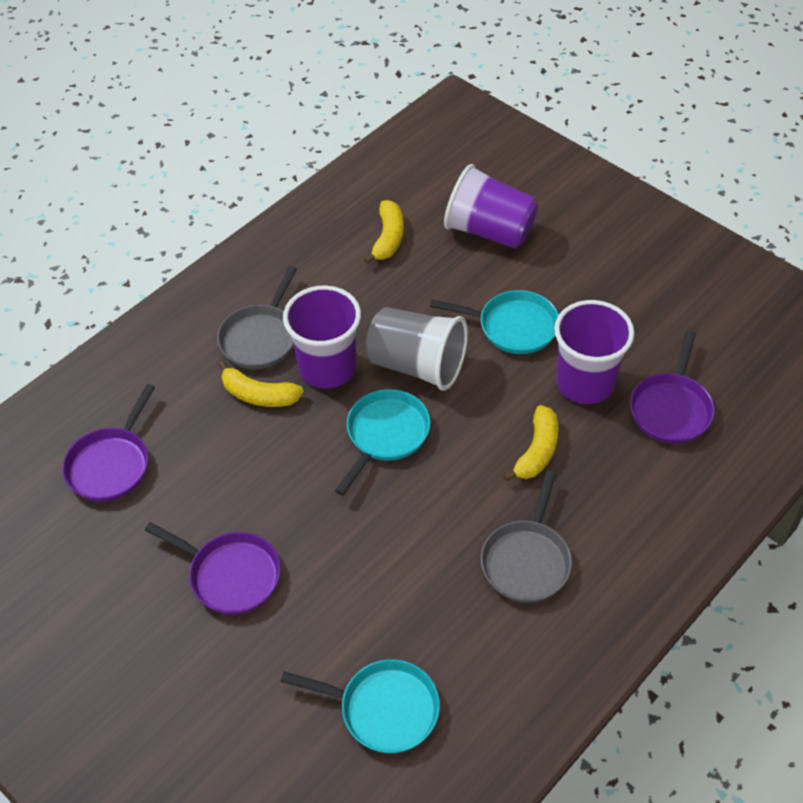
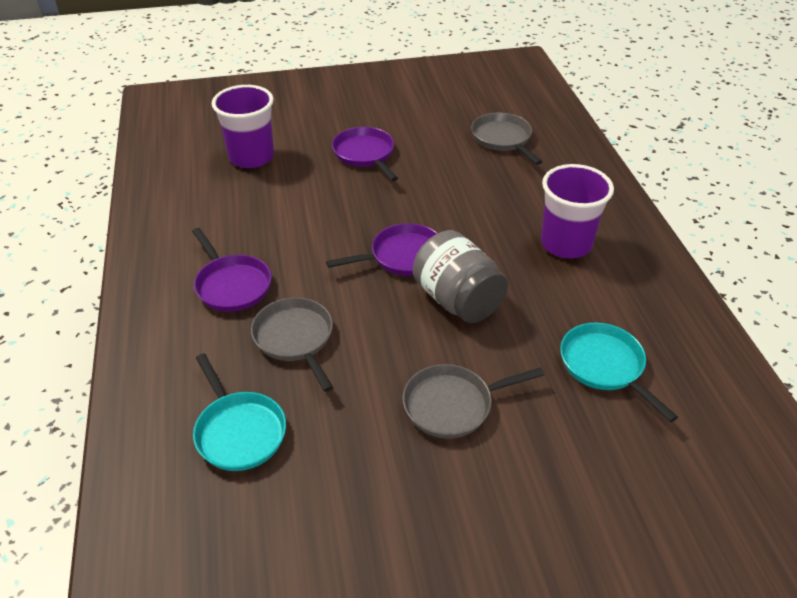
grey cup: [366,307,468,391] = 1 -> none = 0
grey jar: none = 0 -> [413,230,508,323] = 1
grey pan: [217,266,297,369] [481,471,572,603] = 2 -> [251,297,333,392] [403,364,544,439] [471,113,542,165] = 3
purple cup: [283,286,361,388] [444,164,538,249] [554,300,635,404] = 3 -> [212,85,274,168] [541,164,614,258] = 2
turquoise pan: [281,659,440,753] [335,389,431,495] [430,290,559,354] = 3 -> [193,353,286,471] [560,323,678,422] = 2
yellow banana: [218,361,304,407] [364,200,404,264] [503,405,559,481] = 3 -> none = 0

